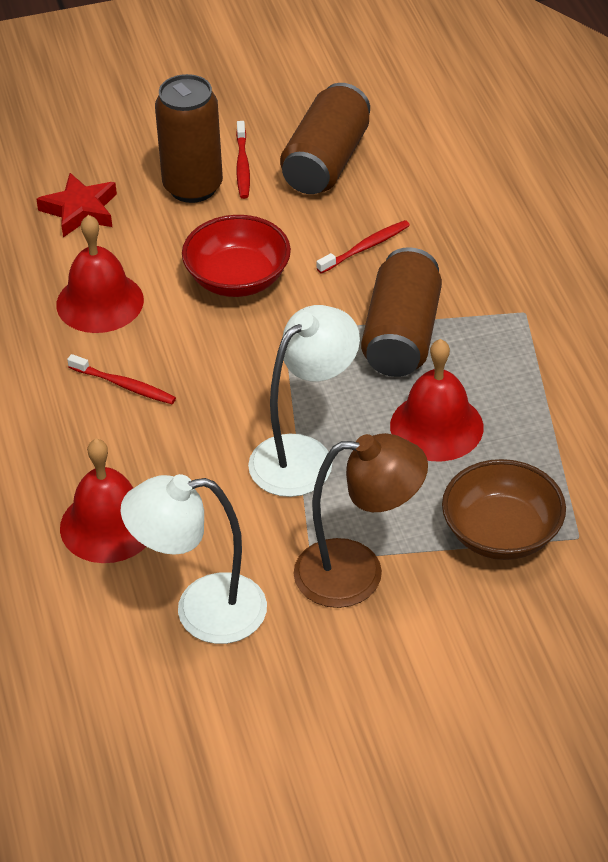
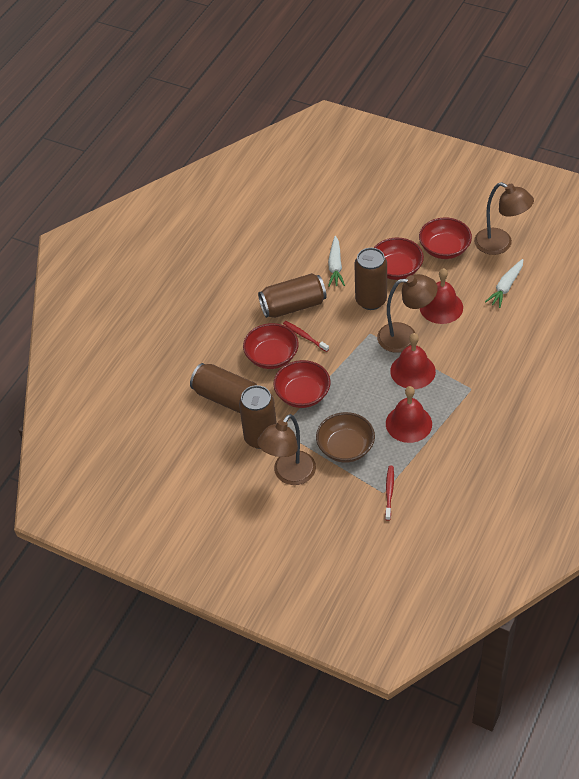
brown can: [155,74,223,203] [280,83,370,194] [361,247,442,377] = 3 -> [190,363,257,413] [239,385,277,449] [258,273,327,318] [354,248,387,310] = 4
brown lamp: [293,433,428,608] = 1 -> [257,414,316,485] [377,274,438,353] [474,182,534,255] = 3
red bowl: [182,215,291,297] = 1 -> [243,323,299,369] [273,360,331,408] [374,237,424,280] [419,218,472,259] = 4
red star: [36,173,117,237] = 1 -> none = 0
red toothbrush: [67,354,176,404] [236,121,250,199] [316,220,410,274] = 3 -> [283,321,329,352] [385,466,394,521] = 2
white carrot: none = 0 -> [328,236,345,287] [485,259,523,308] = 2
white lamp: [120,474,267,644] [248,305,360,497] = 2 -> none = 0

